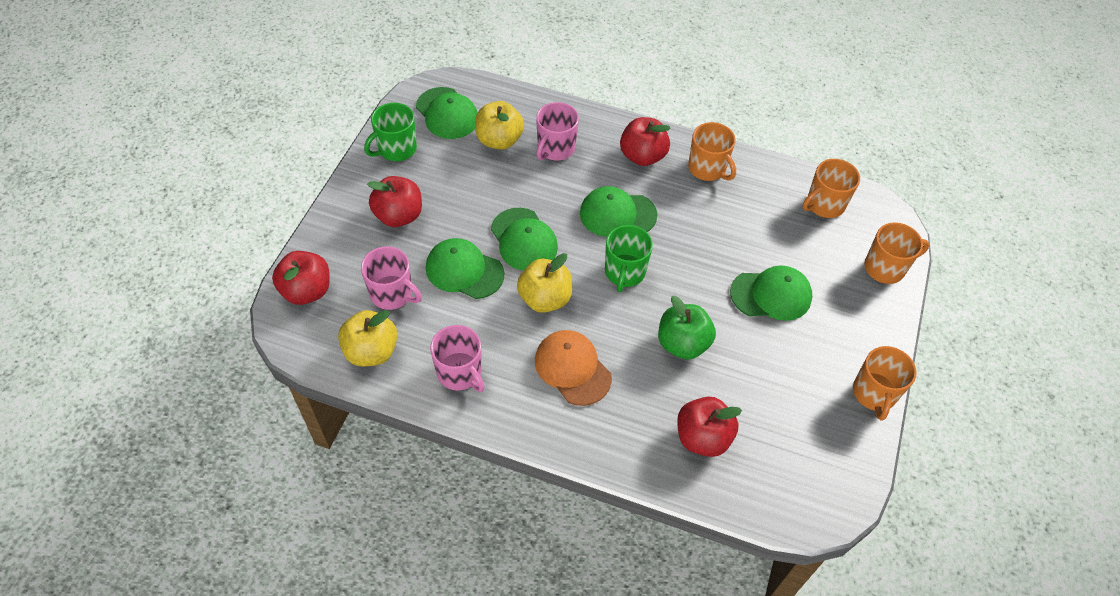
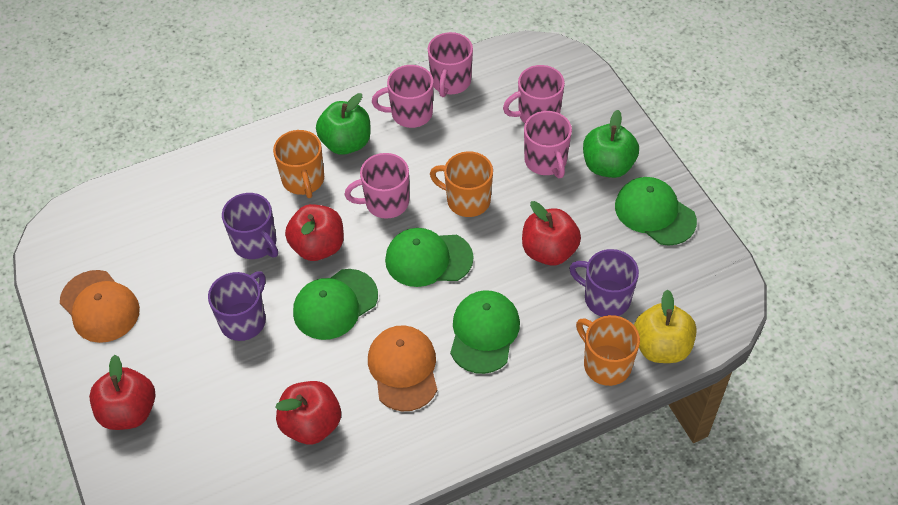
green apple: [658,296,716,360] = 1 -> [316,93,371,155] [583,110,639,178] = 2
green cap: [416,87,477,139] [426,238,504,299] [491,208,558,271] [580,186,657,237] [730,265,812,321] = 5 -> [293,269,378,340] [385,228,474,287] [450,290,520,374] [615,177,697,245] = 4
green mug: [364,103,417,161] [605,225,653,292] = 2 -> none = 0
orange cap: [535,330,612,406] = 1 -> [60,270,140,343] [368,325,437,411] = 2
orange mug: [688,122,736,181] [802,159,860,218] [853,346,917,421] [864,222,929,284] = 4 -> [273,130,324,198] [430,151,493,217] [576,315,640,386] = 3
pink mug: [361,246,422,310] [430,325,485,392] [536,102,579,161] = 3 -> [345,153,409,219] [372,65,433,128] [428,32,473,97] [503,65,565,123] [524,111,572,178] = 5
purple mug: none = 0 -> [208,271,266,341] [222,193,278,259] [569,249,639,317] = 3
yellow apple: [338,310,398,367] [475,101,524,150] [517,253,572,313] = 3 -> [634,289,697,363] = 1

